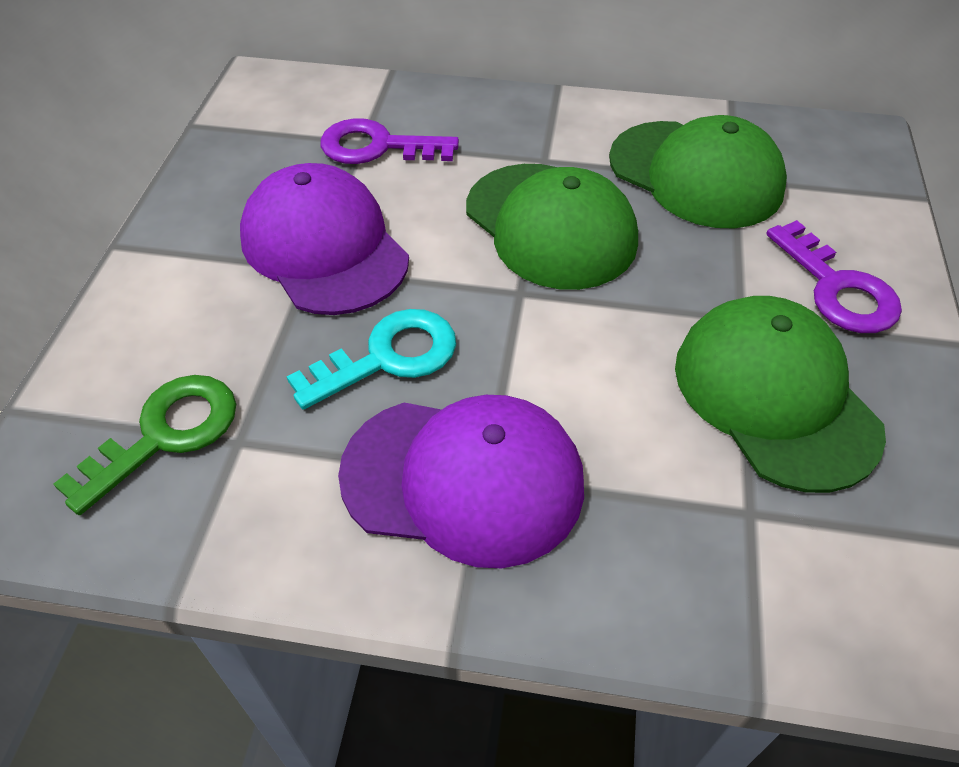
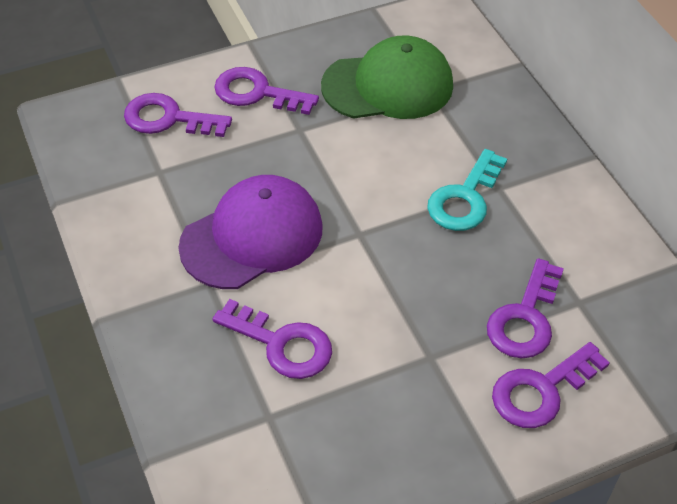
green cap: [466,164,638,290] [609,115,787,228] [675,296,886,493] = 3 -> [321,36,453,119] = 1
green key: [53,375,236,515] = 1 -> none = 0
purple cap: [240,163,409,315] [338,395,584,568] = 2 -> [179,175,323,289] = 1
purple key: [321,118,459,164] [766,220,902,333] = 2 -> [124,93,232,137] [213,299,332,379] [214,67,319,115] [487,258,564,359] [492,342,610,428] = 5

